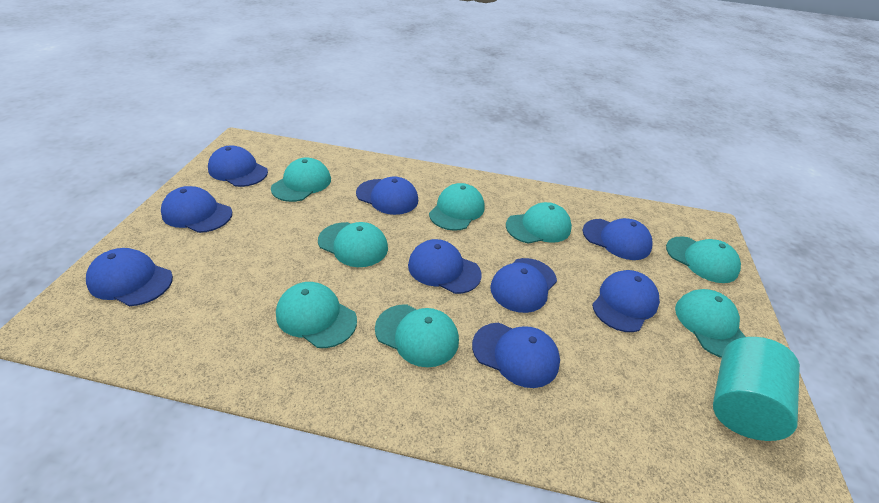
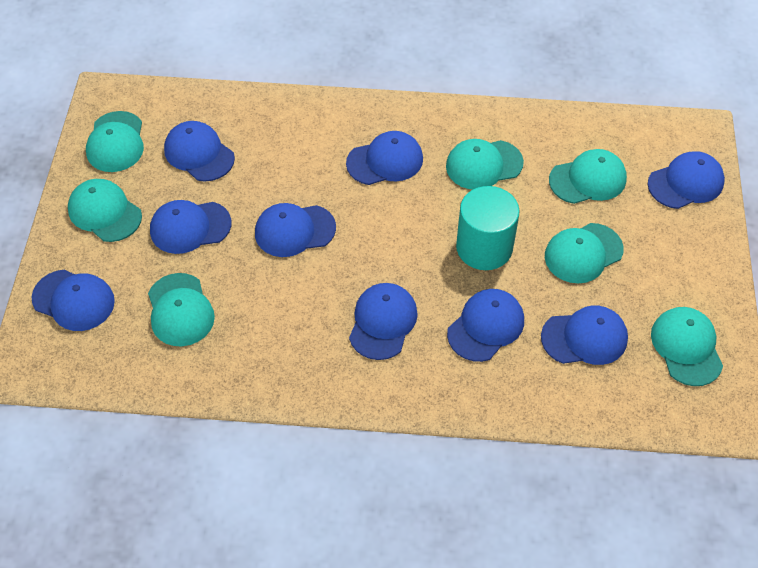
turquoise cap: [271,157,331,202] [276,282,357,348] [318,222,388,267] [375,304,459,367] [429,183,484,231] [506,202,572,244] [666,236,741,283] [675,289,746,358] = 8 -> [68,179,142,242] [86,111,144,172] [148,273,215,346] [446,139,524,190] [545,223,624,284] [549,149,627,204] [651,307,723,386] = 7

